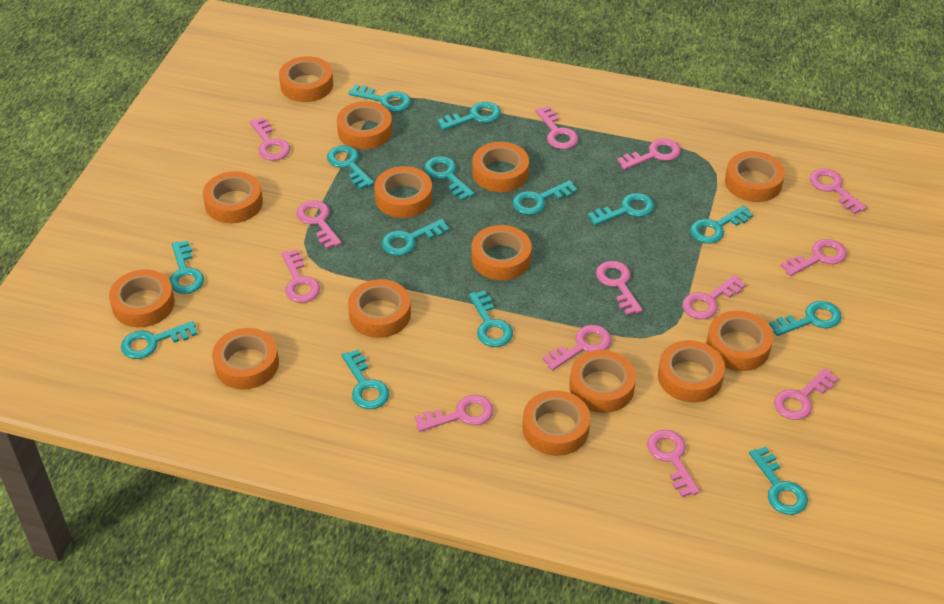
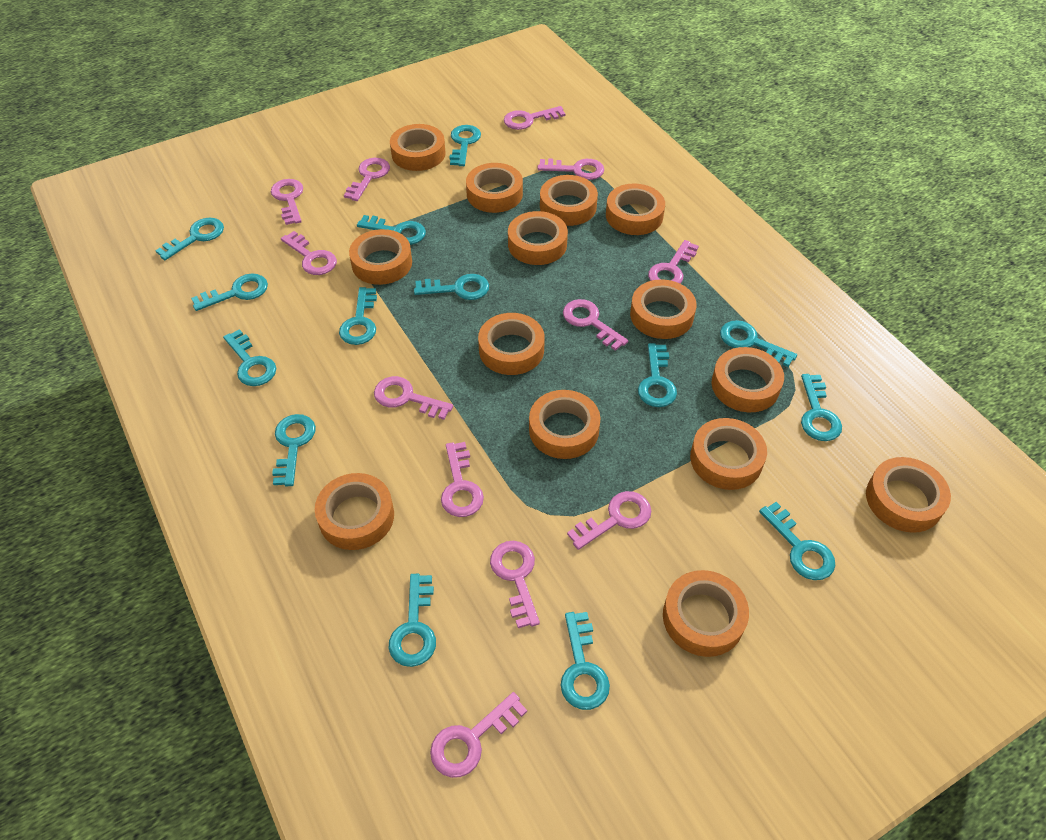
pink key: [250,117,290,161] [281,249,320,303] [296,200,342,249] [414,395,494,432] [535,106,579,149] [542,325,611,370] [596,261,643,315] [617,139,681,170] [647,430,700,497] [682,275,746,319] [774,368,838,420] [781,239,847,276] [810,168,867,214] = 13 -> [271,179,303,225] [281,231,337,275] [344,158,390,201] [374,376,453,420] [430,692,527,778] [441,442,484,517] [490,541,540,628] [504,106,565,130] [538,159,604,180] [563,299,628,351] [567,491,651,550] [648,240,699,284] = 12

